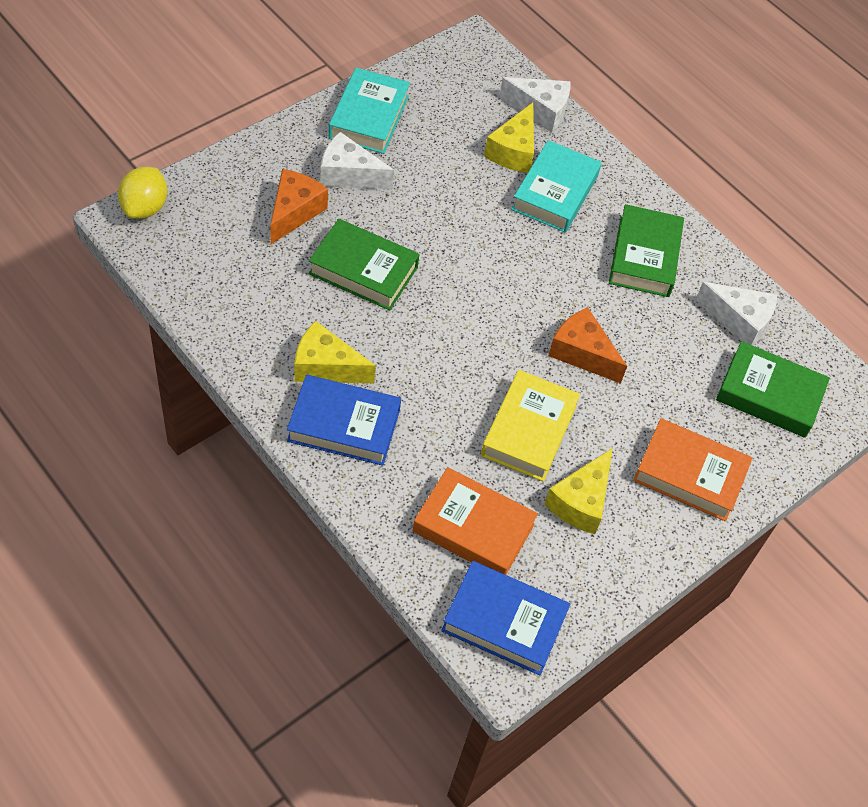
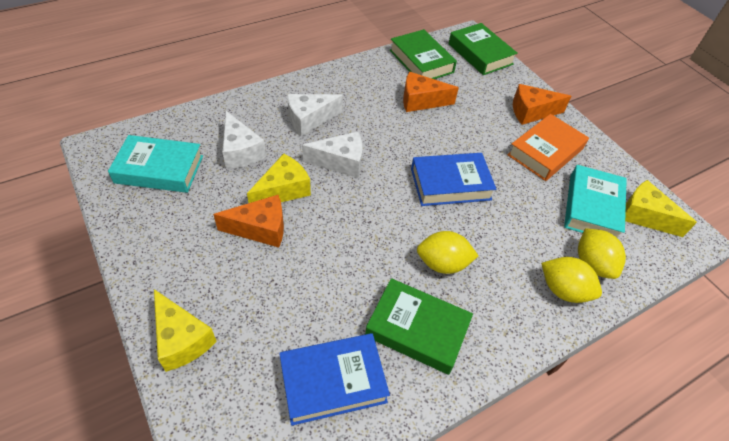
orange book: [413,467,538,575] [633,418,753,521] = 2 -> [507,114,589,181] = 1
orange cheese: [270,169,328,244] [548,307,627,383] = 2 -> [213,195,284,247] [403,72,459,112] [513,84,571,125] = 3
yellow book: [481,370,580,481] = 1 -> none = 0
yellow lemon: [118,167,167,219] = 1 -> [417,231,479,274] [541,257,602,303] [578,228,626,279] = 3

